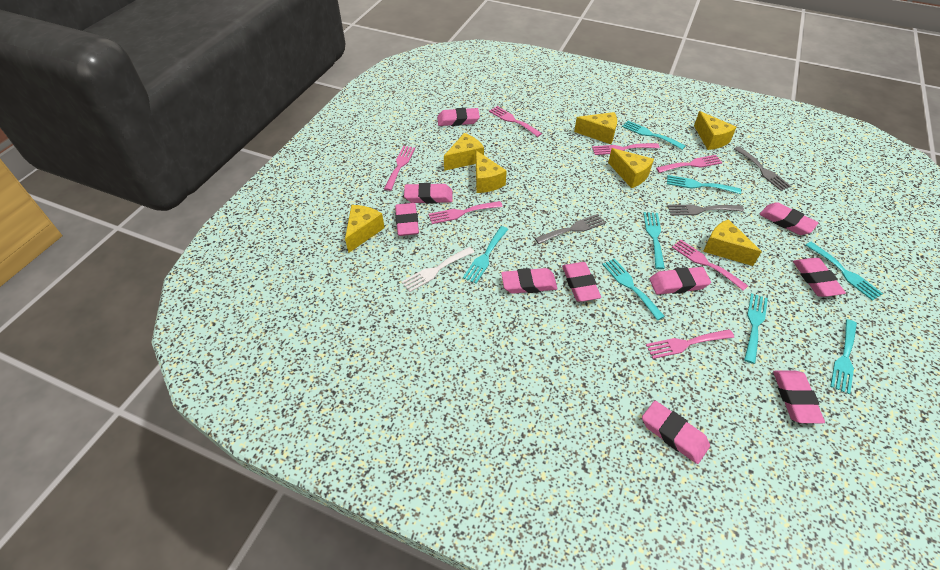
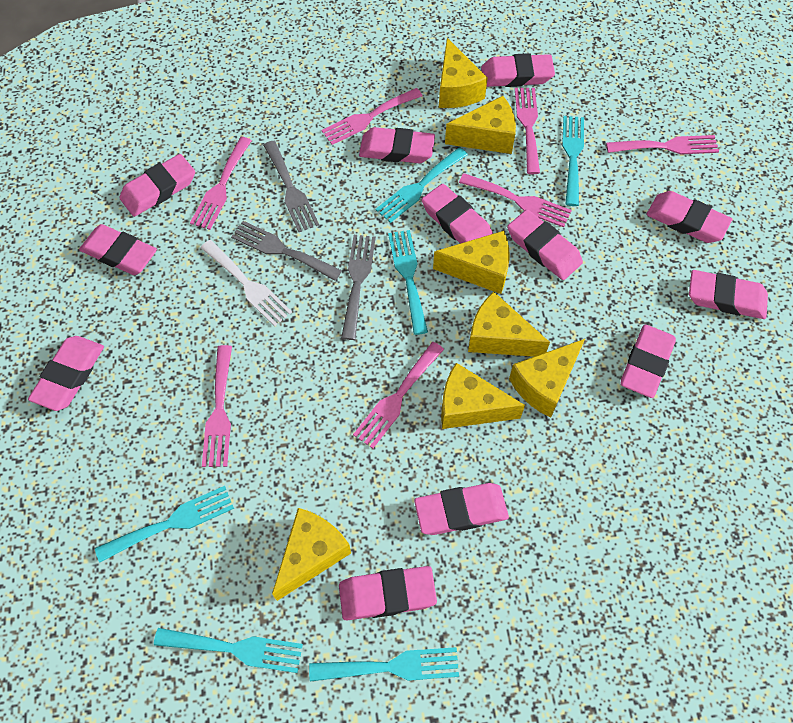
pink eraser: [395,203,419,236] [404,183,453,204] [437,108,480,126] [501,268,557,294] [562,262,601,302] [642,401,710,464] [649,267,711,295] [759,202,818,235] [773,370,825,423] [793,258,846,297] = 10 -> [28,336,104,411] [79,224,157,275] [119,154,195,217] [339,566,437,620] [359,127,435,163] [414,483,509,535] [422,184,493,244] [481,53,555,87] [507,209,583,280] [621,325,676,398] [646,191,732,243] [689,270,768,319] = 12
turquoise fork: [463,226,508,284] [602,258,665,320] [622,121,686,150] [644,212,665,269] [667,175,741,194] [744,293,768,364] [805,242,883,301] [830,319,857,394] = 8 -> [95,486,234,562] [154,628,303,673] [309,647,459,682] [375,147,468,223] [388,230,428,335] [562,116,584,206] = 6

